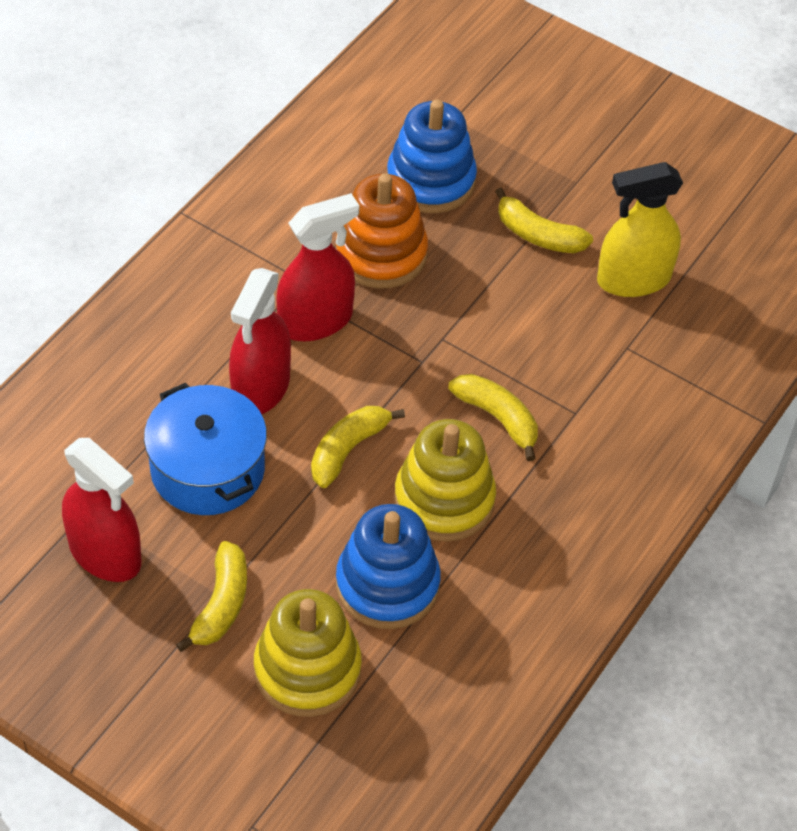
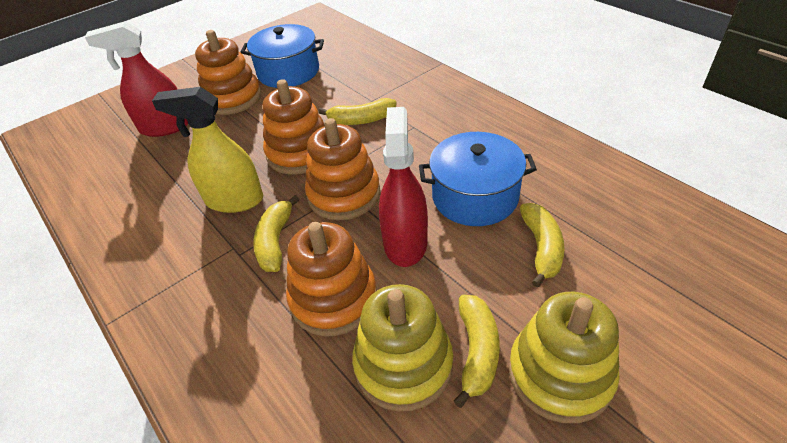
blue pot: [144,383,267,515] = 1 -> [241,24,324,88] [419,132,537,226] = 2
blue stacking toy: [336,504,441,629] [387,99,477,213] = 2 -> none = 0
orange stacking toy: [336,173,428,288] = 1 -> [195,30,261,115] [263,79,325,175] [286,222,377,336] [305,118,380,220] = 4
red spray bottle: [62,438,141,582] [229,268,291,414] [276,193,359,341] = 3 -> [85,21,188,137] [379,107,428,267] = 2

